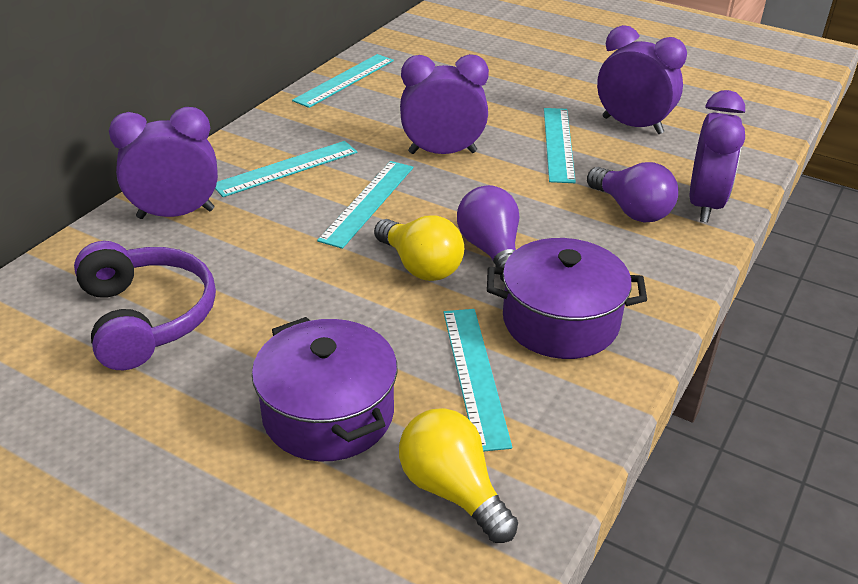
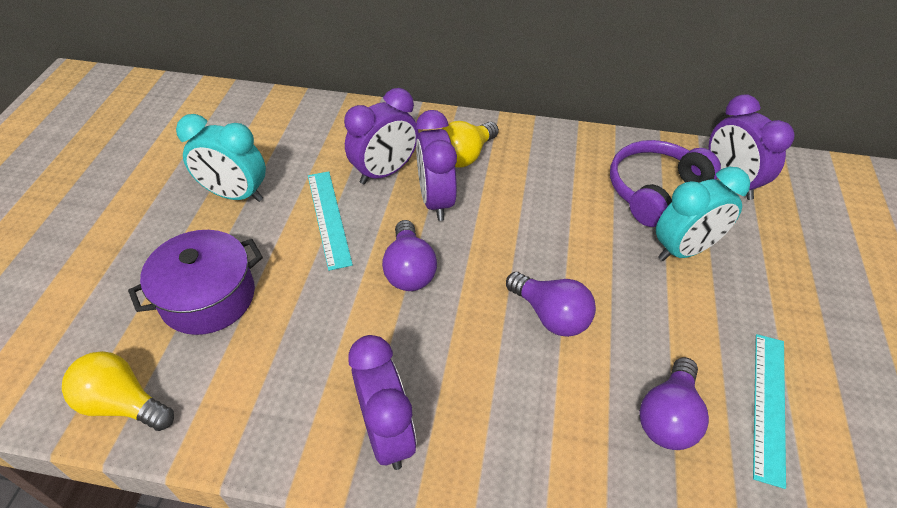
purple light bulb: [457,185,520,282] [587,162,678,222] = 2 -> [382,220,437,291] [506,272,596,337] [639,357,709,450] = 3
purple pot: [252,317,397,461] [487,238,647,359] = 2 -> [128,230,263,335] = 1
turquoise clock: none = 0 -> [176,114,266,202] [656,167,750,261] = 2
turquoise ruler: [215,141,357,197] [292,54,394,108] [317,161,413,249] [444,309,512,452] [544,108,576,183] = 5 -> [308,171,353,271] [753,334,786,489] = 2

